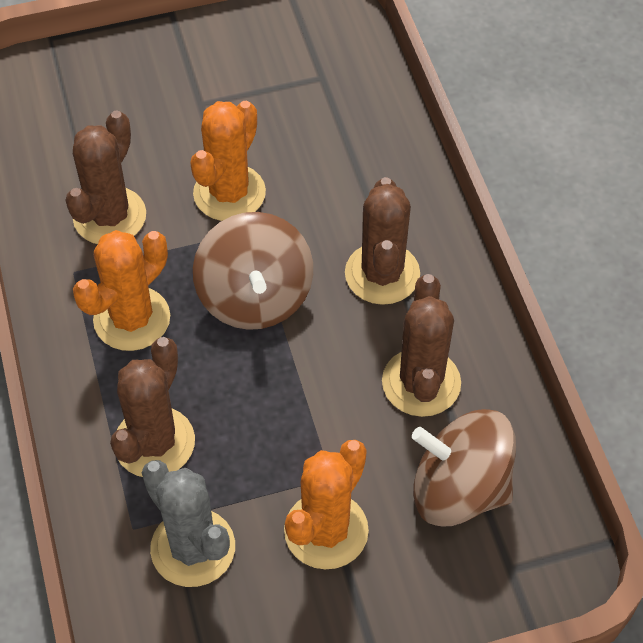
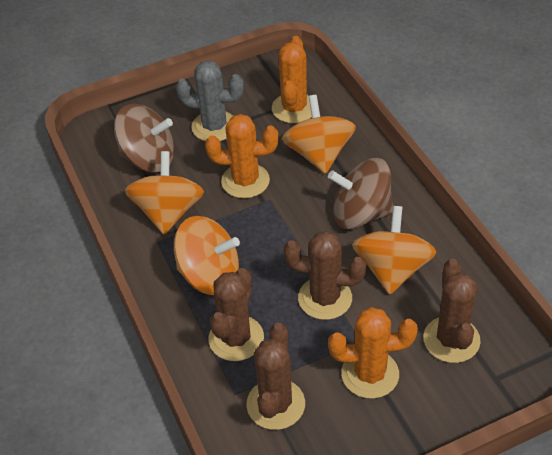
orange spinning top: none = 0 -> [125,151,204,234] [174,216,240,295] [282,95,356,174] [352,206,436,294] = 4

